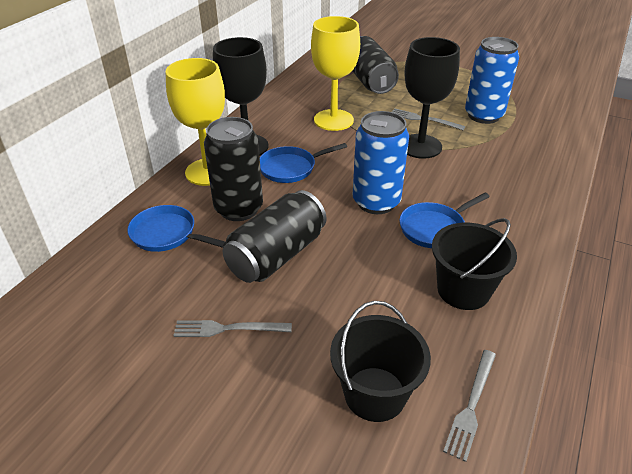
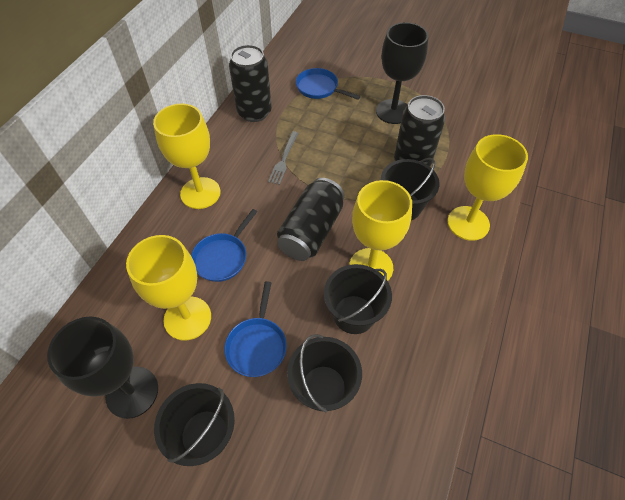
black bucket: [330,301,431,422] [432,218,517,310] = 2 -> [154,383,235,466] [287,334,362,413] [324,264,392,334] [381,158,440,220] = 4
blue can: [353,111,409,214] [465,37,519,124] = 2 -> none = 0
grey fork: [173,320,292,337] [392,108,465,130] [443,350,496,462] = 3 -> [268,131,299,185] = 1
yellow goblet: [166,58,225,186] [311,16,360,131] = 2 -> [126,235,211,341] [153,103,220,209] [349,180,412,281] [448,134,528,241] = 4

